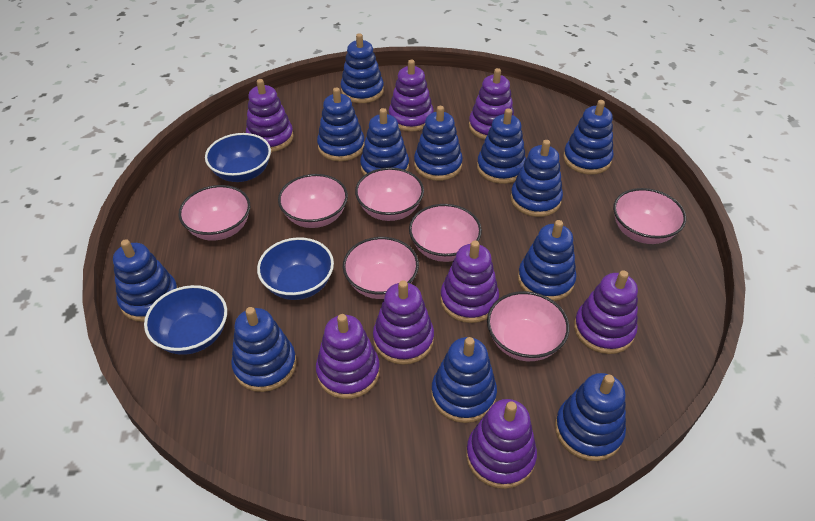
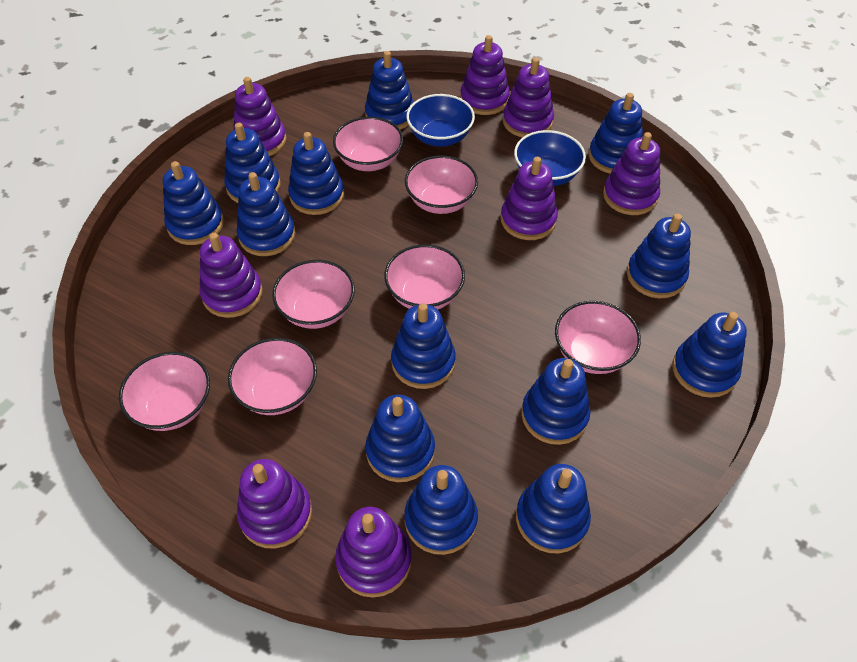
blue bowl: [144,285,227,355] [205,133,271,182] [257,237,334,300] = 3 -> [406,94,475,147] [514,130,586,186] = 2
blue stacking toy: [113,239,178,322] [231,307,297,392] [317,87,364,161] [341,33,384,103] [360,108,409,175] [414,106,463,181] [431,337,497,423] [477,108,526,184] [510,140,563,217] [518,220,576,301] [555,373,626,461] [563,100,614,175] = 12 -> [163,161,224,245] [224,123,280,203] [237,172,296,256] [288,132,344,215] [365,51,414,130] [365,395,435,482] [391,303,456,389] [404,465,478,555] [516,464,591,554] [522,358,590,445] [589,93,643,174] [627,214,691,298] [672,312,747,398] = 13

